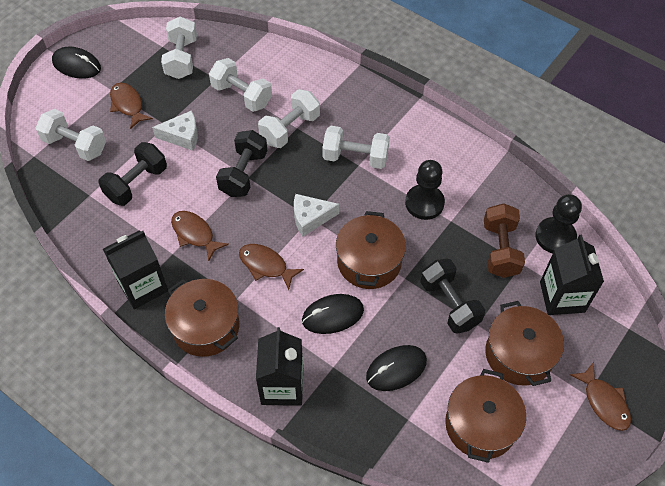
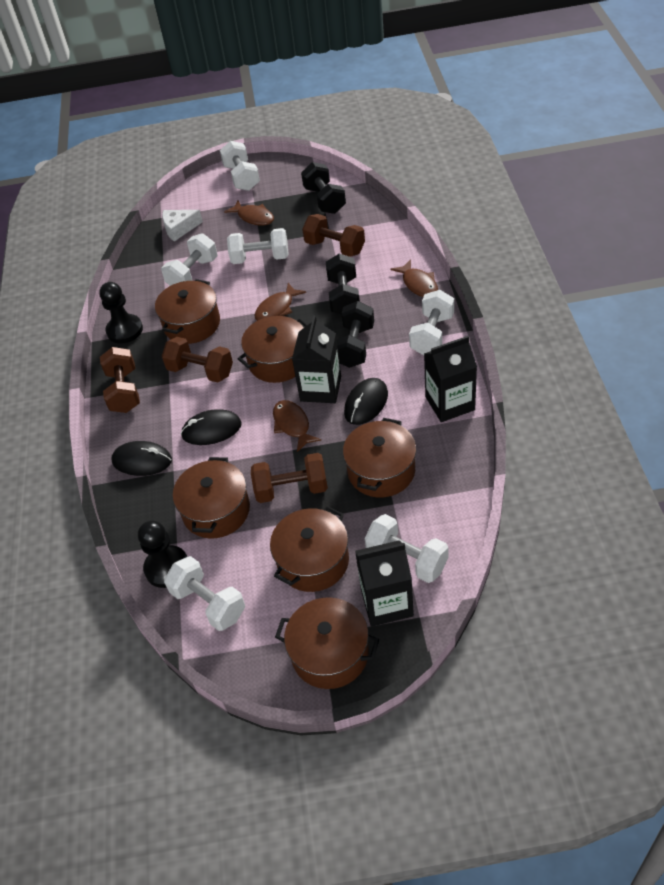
brown dumbbell: [484,203,525,278] = 1 -> [100,347,140,413] [162,337,233,383] [251,453,328,503] [302,214,365,257] = 4
brown pot: [165,279,239,357] [336,211,406,289] [445,369,526,463] [485,301,564,386] = 4 -> [155,279,220,344] [173,457,250,539] [238,316,308,383] [270,506,349,592] [275,597,379,689] [343,418,416,498] = 6
white cheese: [152,110,198,151] [294,194,339,236] = 2 -> [162,210,203,241] = 1
white dumbbell: [36,109,106,161] [161,16,197,79] [209,58,272,112] [258,89,320,148] [322,126,390,169] = 5 -> [161,233,218,286] [164,556,245,631] [220,141,260,191] [227,228,289,264] [365,514,448,583] [409,290,454,355] = 6

